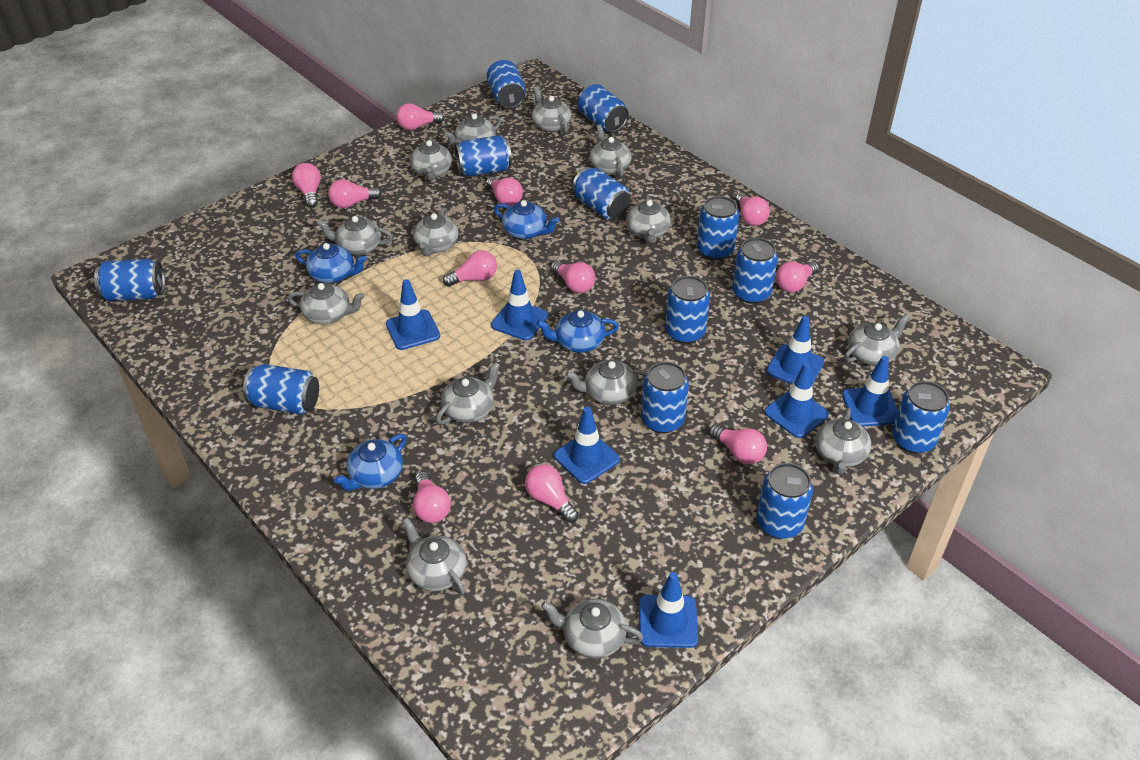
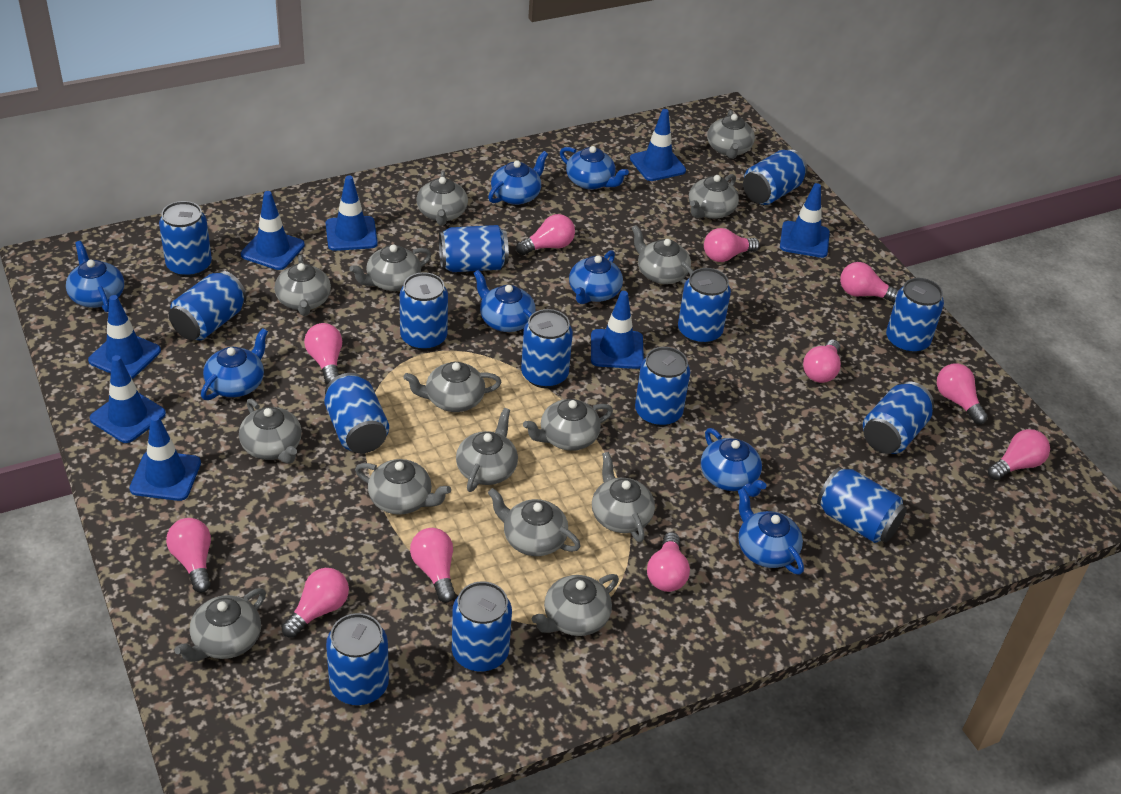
blue can: [94,259,165,301] [243,364,319,415] [455,135,512,176] [487,60,526,109] [572,167,630,219] [578,84,629,132] [641,362,689,433] [665,276,710,344] [697,196,739,260] [732,238,778,304] [756,463,813,539] [892,381,950,454] = 12 -> [159,201,212,277] [169,271,247,340] [324,373,389,453] [326,613,389,705] [400,272,448,351] [439,225,509,272] [452,581,512,672] [521,309,573,388] [635,347,690,427] [678,268,731,344] [743,149,808,205] [817,467,907,543] [863,381,934,454] [886,278,944,354] = 14
blue teapot: [295,243,367,283] [334,434,407,491] [494,200,559,239] [536,310,619,353] = 4 -> [66,241,124,312] [201,328,268,400] [474,270,536,332] [488,151,548,205] [560,146,629,190] [569,250,623,304] [701,428,767,497] [738,488,804,575] = 8
blue traffic cone: [386,279,440,350] [491,270,548,341] [554,407,620,484] [639,572,698,648] [764,362,829,438] [767,316,824,385] [842,356,898,427] = 7 -> [88,295,161,379] [90,355,166,443] [129,415,201,501] [241,191,305,270] [326,175,378,251] [591,291,644,369] [630,109,686,181] [780,183,830,258] = 8
grey teapot: [288,283,365,324] [316,216,393,255] [402,518,467,595] [410,136,452,181] [413,208,459,257] [436,362,500,424] [444,114,501,147] [532,86,572,133] [541,599,643,659] [565,360,648,405] [590,125,632,177] [626,194,671,243] [815,408,871,474] [844,314,910,366] = 14 -> [174,588,266,662] [239,399,302,464] [275,255,331,316] [349,244,431,291] [355,459,451,515] [403,362,502,412] [416,171,468,226] [456,408,518,492] [488,488,581,556] [523,399,613,451] [532,574,619,636] [592,452,655,542] [632,225,693,284] [689,174,739,219] [707,110,755,159] = 15

